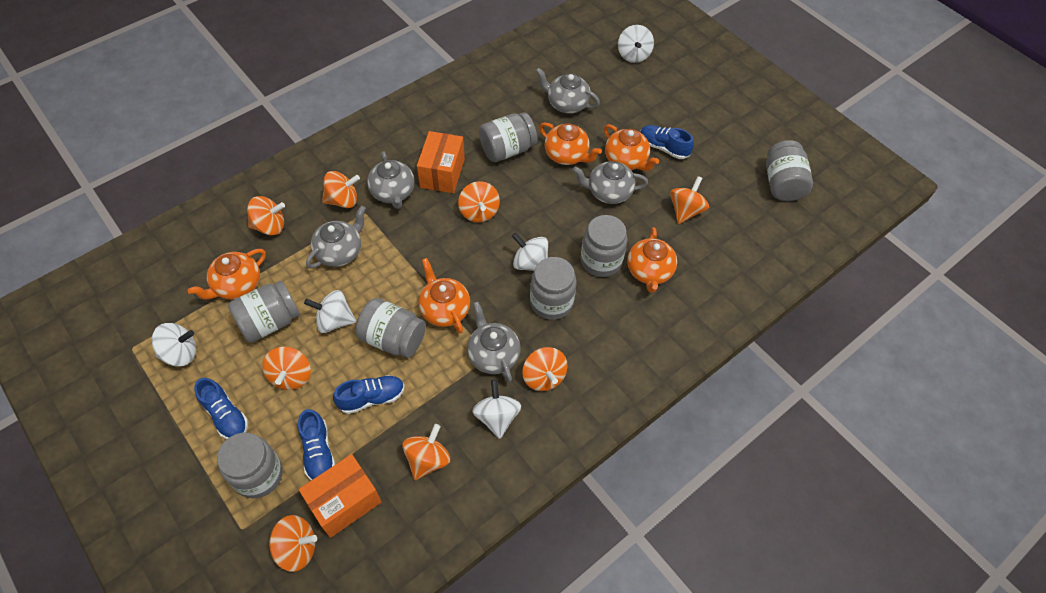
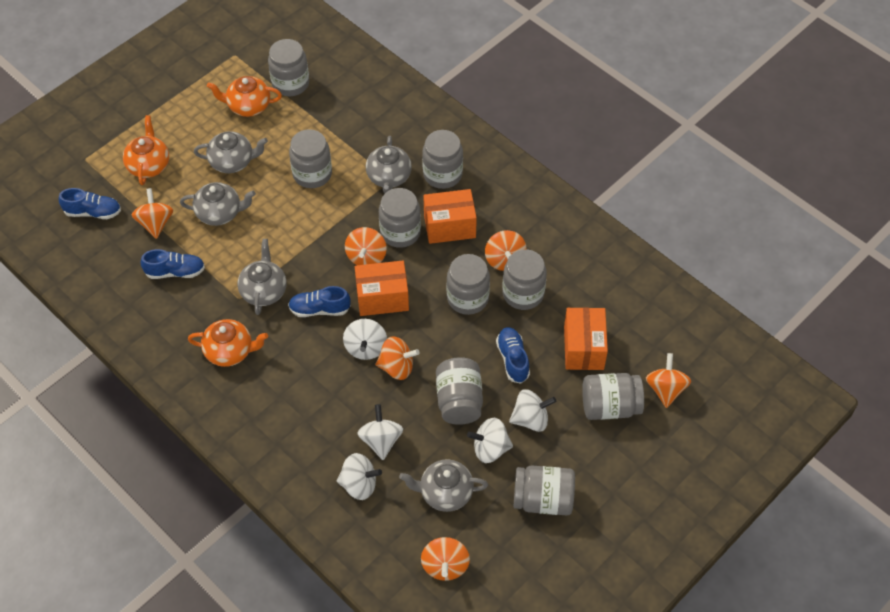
grey jar: [217,433,283,498] [228,281,300,343] [356,298,426,358] [479,112,537,162] [530,257,576,320] [581,215,627,277] [766,140,813,201] = 7 -> [268,39,309,96] [289,129,332,188] [379,188,421,248] [422,130,463,189] [436,357,483,425] [447,254,490,315] [502,249,547,310] [514,465,575,516] [582,373,644,420] = 9
orange box: [299,454,381,538] [417,131,465,193] = 2 -> [355,260,409,316] [423,189,477,244] [564,307,608,370] = 3
orange spinning top: [247,196,285,235] [262,346,311,390] [269,515,317,572] [322,171,360,208] [402,424,450,480] [458,181,500,222] [522,347,568,391] [670,176,709,224] = 8 -> [132,188,173,239] [345,227,387,265] [375,336,420,380] [421,537,470,581] [485,230,527,271] [646,353,691,408] = 6
orange teapot: [188,249,266,299] [418,258,470,333] [539,122,602,165] [604,124,659,171] [627,227,677,293] = 5 -> [123,115,169,185] [188,319,268,367] [207,76,282,117] = 3

